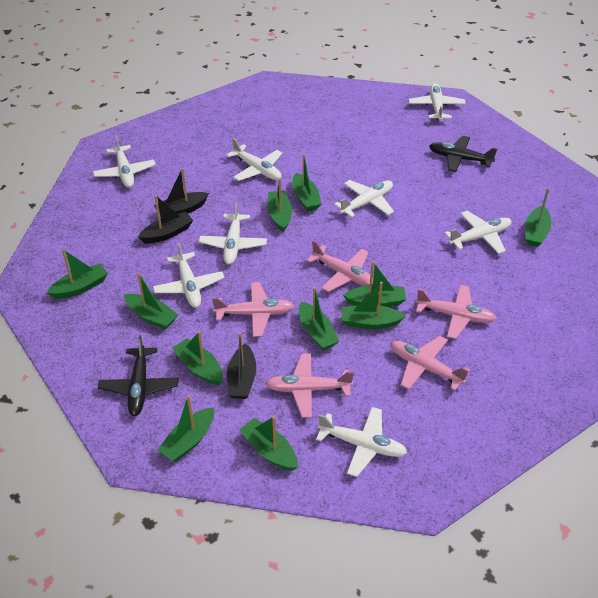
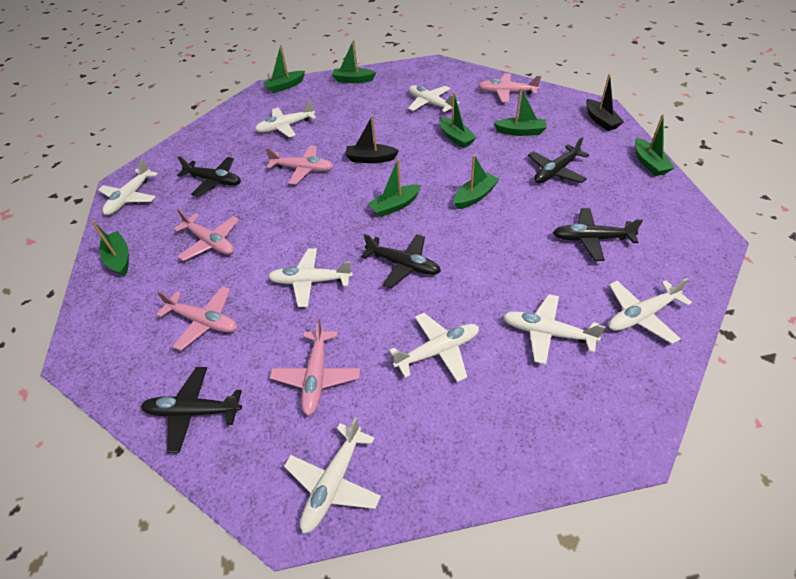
black boat: [138,195,193,243] [154,168,209,214] [227,333,256,399] = 3 -> [345,116,399,163] [586,74,624,131] = 2
black plane: [98,335,179,416] [429,136,497,172] = 2 -> [141,367,242,453] [177,156,241,196] [361,234,441,288] [528,137,589,183] [553,208,643,261] = 5
green boat: [47,249,108,299] [124,273,178,329] [157,396,214,462] [172,331,223,385] [239,416,298,471] [268,179,292,232] [292,154,322,211] [299,287,340,350] [342,282,406,329] [343,261,406,307] [525,188,551,247] = 11 -> [91,221,129,276] [263,45,305,93] [332,40,376,83] [367,159,421,217] [439,92,477,148] [454,155,499,209] [494,88,547,136] [635,114,674,176] = 8

